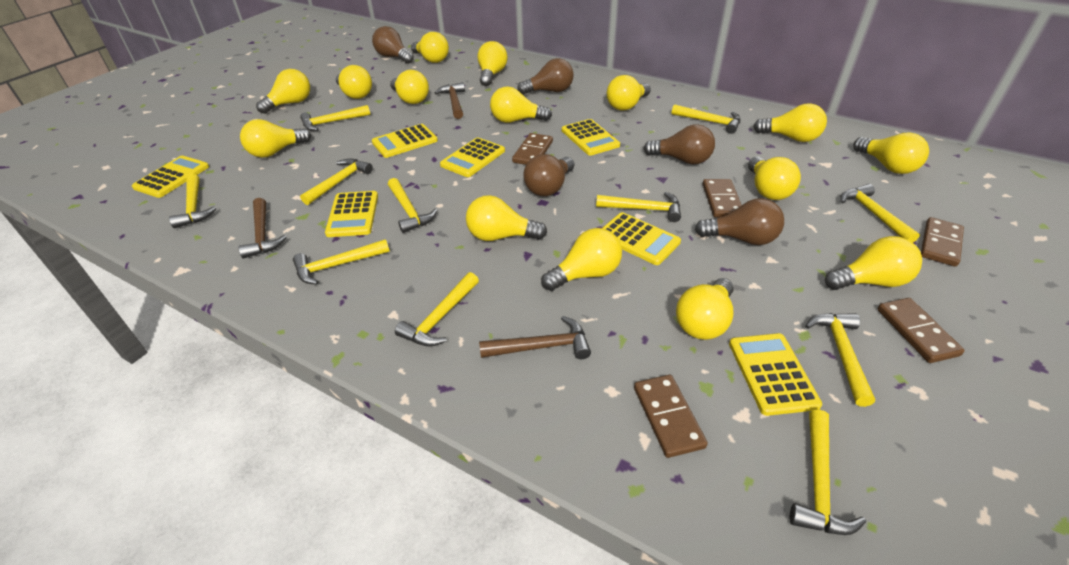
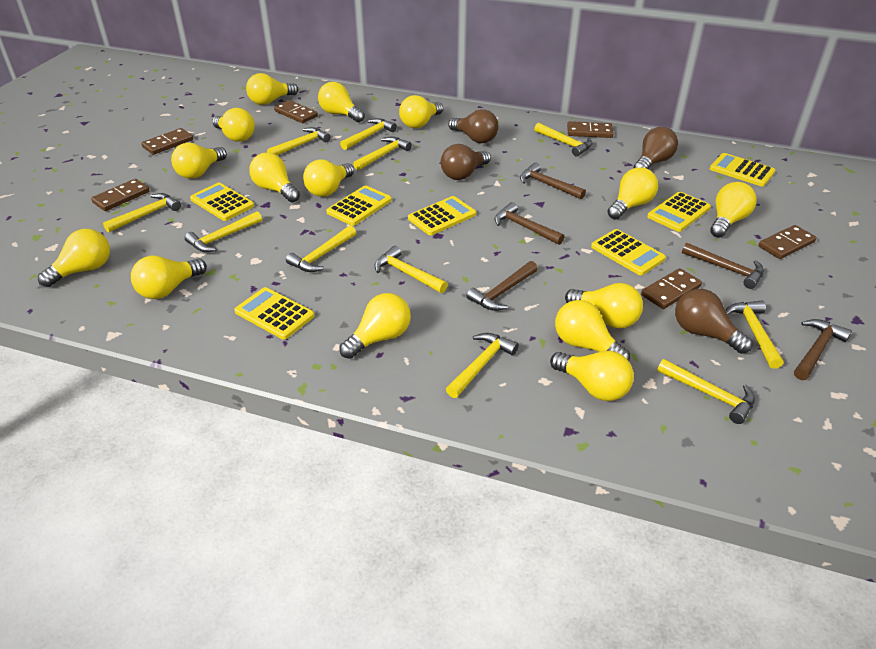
brown domino: [512,133,553,165] [634,375,708,458] [703,179,742,218] [878,298,965,363] [921,217,964,267] = 5 -> [91,179,150,211] [141,128,193,155] [274,100,318,123] [567,121,613,138] [641,268,702,309] [759,225,817,259] = 6
brown hammer: [239,198,287,259] [435,82,465,119] [479,316,591,359] = 3 -> [467,261,538,311] [494,202,565,245] [520,163,586,200] [682,243,764,289] [794,319,852,380] = 5
brown light bulb: [372,26,414,64] [517,58,574,95] [524,154,574,196] [643,124,715,165] [695,198,784,245] = 5 -> [441,144,491,180] [448,109,498,143] [633,127,678,169] [675,289,753,354] = 4

